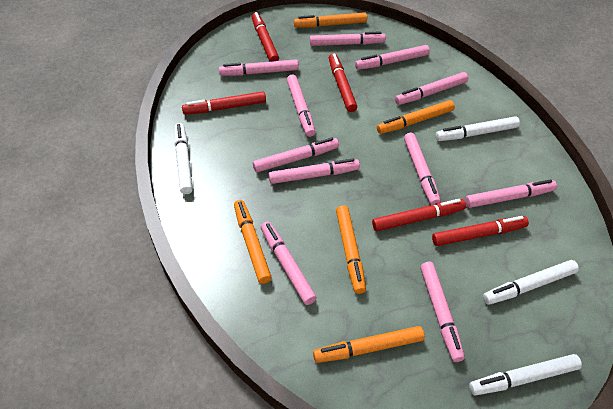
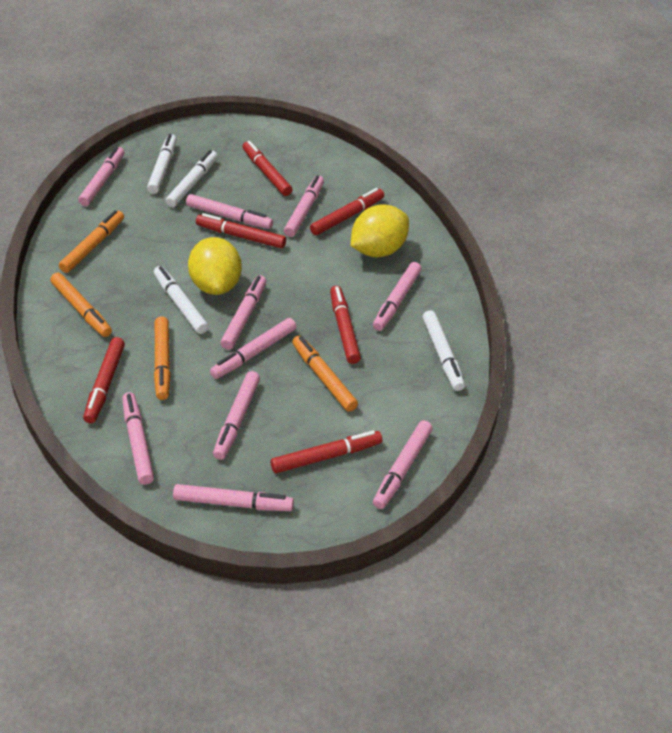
orange marker: [234,200,272,284] [294,12,367,28] [313,326,425,363] [336,205,366,294] [377,100,455,134] = 5 -> [50,273,112,337] [59,210,124,273] [154,316,171,400] [292,336,358,412] = 4
pink marker: [219,59,299,76] [253,137,339,173] [261,221,317,305] [269,158,360,184] [287,75,315,137] [310,31,386,46] [355,45,430,70] [395,72,468,105] [404,133,441,205] [420,262,465,362] [465,179,557,208] = 11 -> [78,147,124,206] [122,392,154,485] [173,484,294,511] [186,194,273,229] [210,318,296,379] [213,371,260,460] [220,275,266,350] [284,175,324,237] [373,262,422,331] [373,421,433,509] = 10
red marker: [182,91,266,115] [252,12,279,62] [329,53,357,112] [372,199,466,231] [432,216,529,246] = 5 -> [83,337,125,423] [196,213,286,248] [243,141,292,196] [271,430,382,473] [310,188,384,235] [330,286,361,364] = 6
yellow lemon: none = 0 -> [188,237,242,295] [351,204,409,257] = 2

